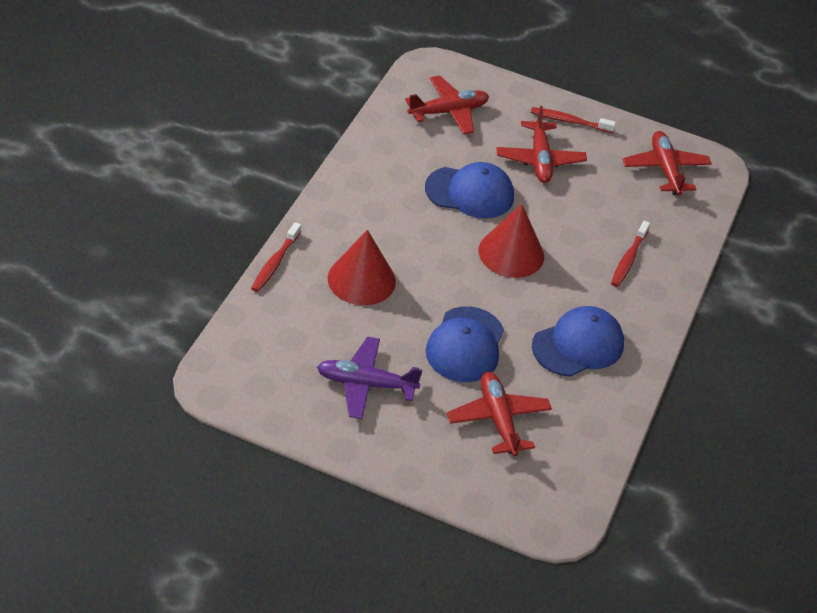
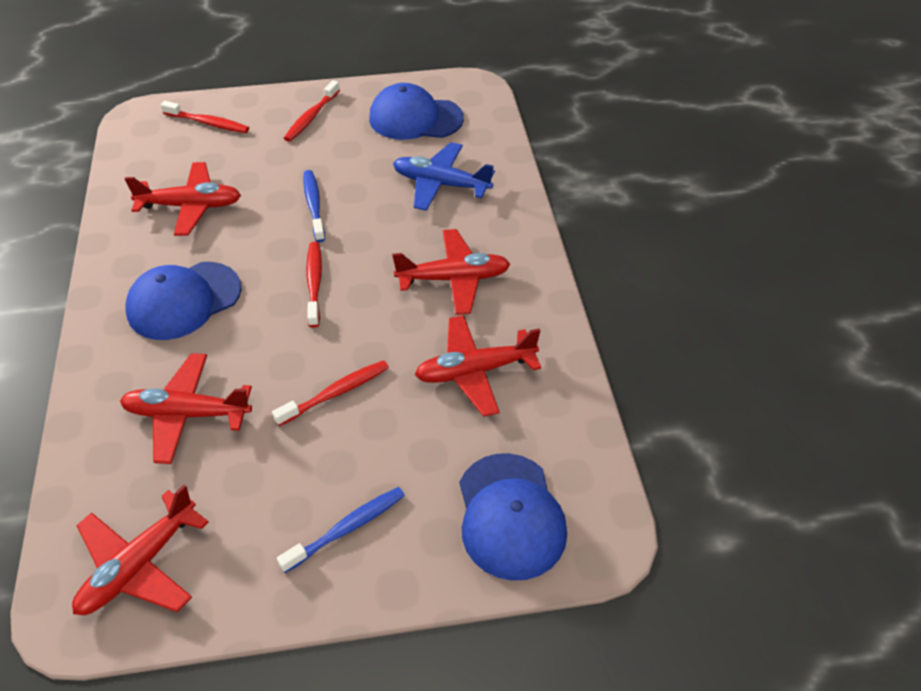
blue plane: none = 0 -> [393,142,495,211] = 1
blue toothbrush: none = 0 -> [277,487,405,573] [303,170,325,242] = 2
purple plane: [317,337,422,419] = 1 -> none = 0
red cone: [328,230,396,305] [479,204,544,278] = 2 -> none = 0
red plane: [405,75,489,135] [447,372,552,456] [496,106,587,183] [622,131,712,195] = 4 -> [72,485,209,615] [120,353,252,464] [125,162,241,236] [392,229,510,315] [415,315,541,417] = 5
red toothbrush: [251,222,301,292] [531,107,616,133] [611,221,650,287] = 3 -> [161,101,249,133] [272,360,389,426] [284,80,340,142] [306,242,322,327] = 4

